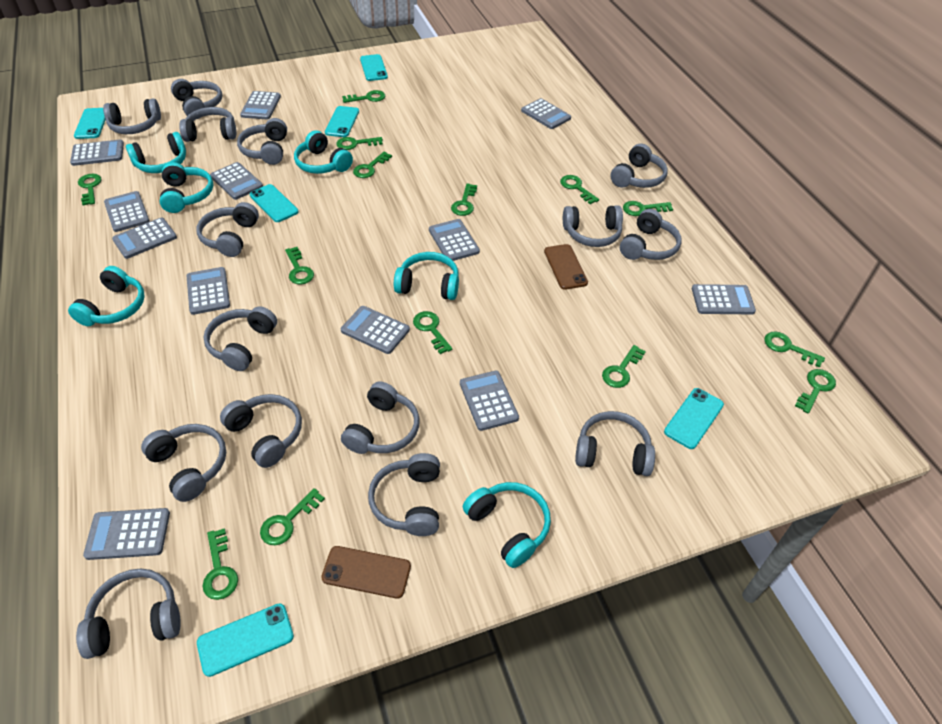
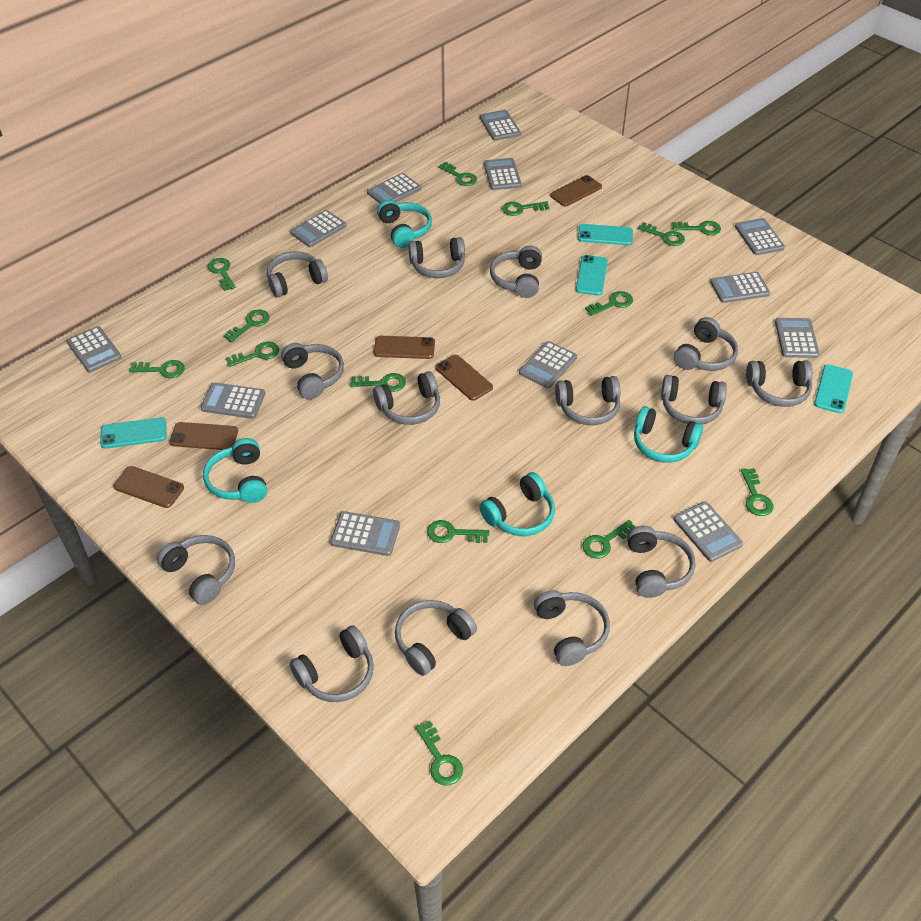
brown phone: [321,546,411,599] [544,244,588,290] = 2 -> [113,466,184,508] [170,422,238,450] [374,336,435,359] [436,355,493,401] [550,175,602,206] = 5
grey headphones: [76,569,181,659] [103,98,161,134] [141,424,226,502] [171,79,222,119] [179,107,236,142] [197,202,259,257] [204,306,277,371] [220,394,302,468] [237,118,287,165] [341,381,420,454] [368,453,440,536] [563,205,623,247] [575,411,655,476] [610,144,668,188] [620,209,682,260] = 15 -> [157,535,235,605] [267,251,328,297] [281,343,344,399] [290,625,374,702] [373,371,440,425] [395,600,477,676] [408,237,465,278] [490,246,542,298] [534,590,610,666] [555,376,620,425] [627,526,695,598] [661,375,727,424] [674,317,738,371] [746,360,813,407] = 14
turquoise headphones: [68,266,145,326] [126,132,186,173] [160,162,213,213] [294,130,353,174] [394,252,459,300] [463,482,551,568] = 6 -> [203,438,267,503] [377,200,432,248] [479,472,555,536] [634,406,703,463] = 4
turquoise phone: [74,108,106,139] [197,603,294,677] [250,184,299,222] [325,106,359,137] [360,54,388,81] [664,388,724,449] = 6 -> [100,417,167,449] [576,255,608,296] [578,224,633,245] [814,364,853,413] = 4

